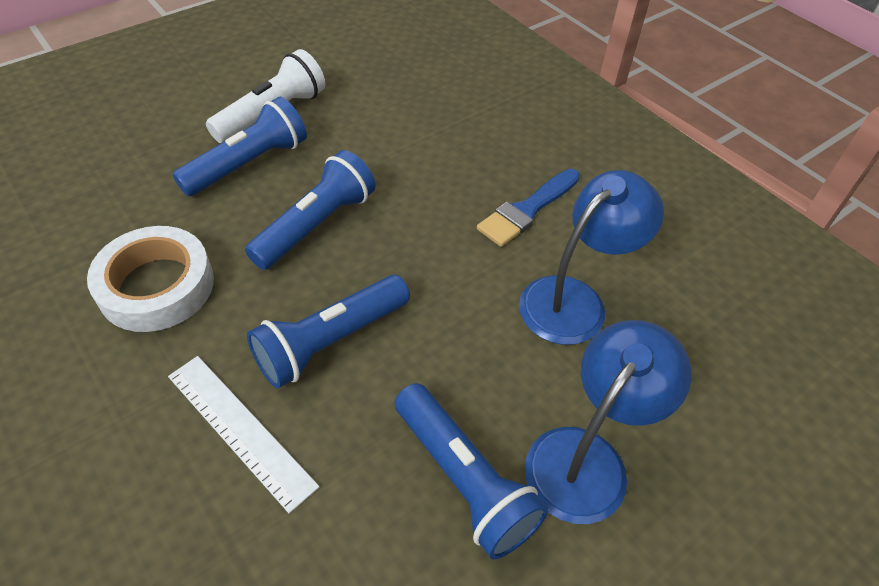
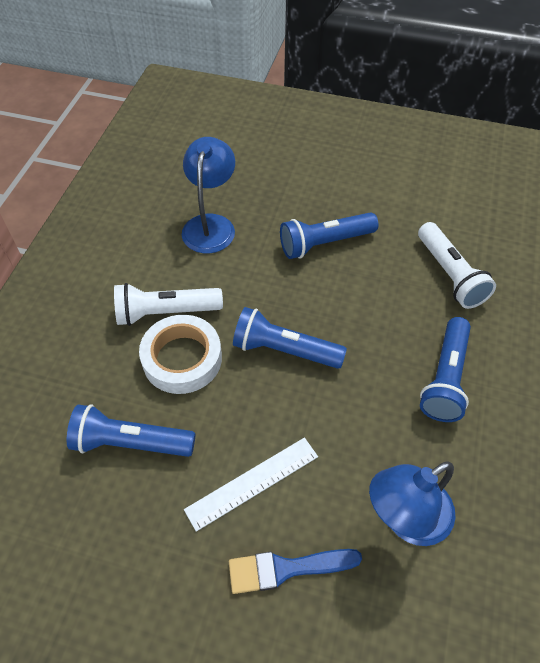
white flashlight: [206,49,325,143] = 1 -> [114,283,223,326] [418,222,496,309] = 2

